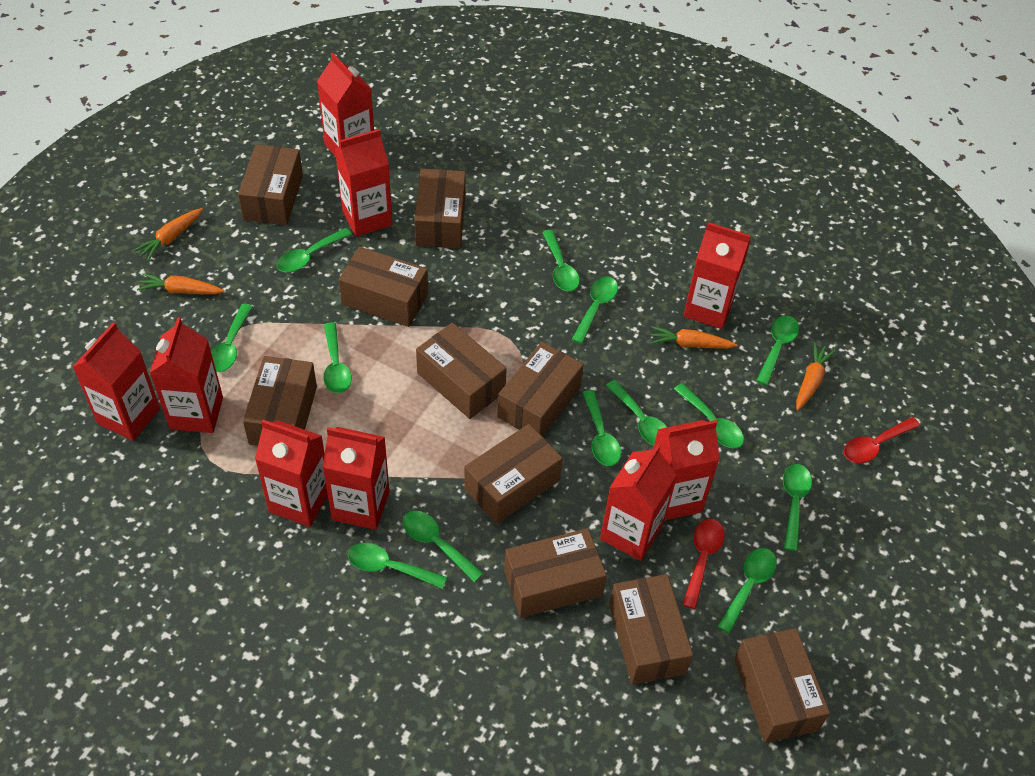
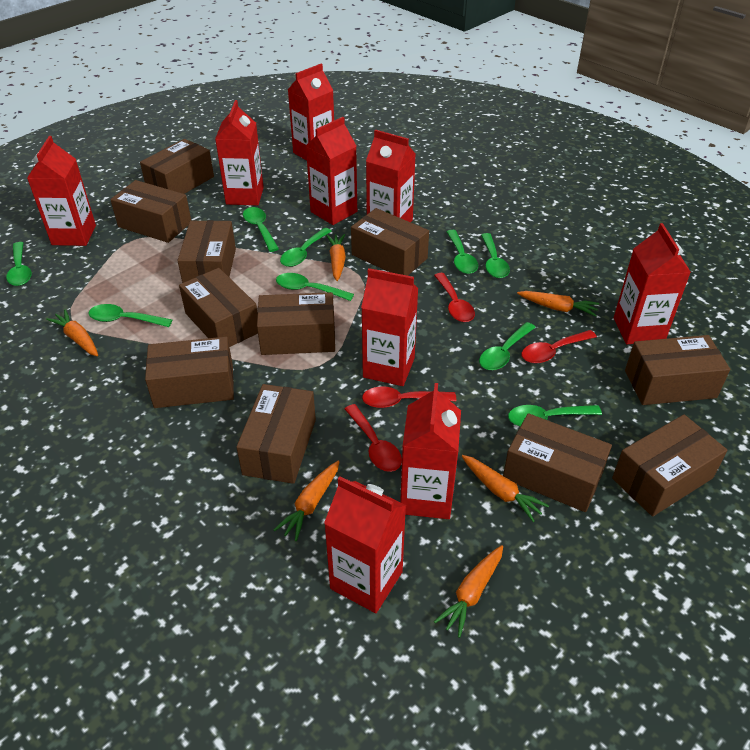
brown box: [238,144,303,225] [243,356,317,446] [339,247,428,327] [414,169,466,248] [416,322,507,419] [464,424,563,524] [497,342,584,437] [504,528,607,618] [609,574,693,685] [734,628,830,743] = 10 -> [110,180,191,243] [140,139,214,194] [145,337,234,408] [177,220,236,283] [179,268,258,347] [236,384,316,484] [257,292,335,355] [351,208,429,276] [503,413,612,512] [612,414,727,517] [625,335,730,405] = 11
green spoon: [211,304,253,372] [277,228,352,272] [323,322,352,393] [348,543,447,589] [403,511,484,582] [542,230,580,291] [571,276,618,344] [582,390,621,466] [606,380,667,446] [674,383,744,448] [717,548,777,634] [756,315,799,385] [783,464,812,551] = 13 -> [6,242,32,286] [88,304,172,327] [243,207,279,252] [276,273,354,301] [280,228,332,267] [447,230,478,274] [479,322,536,370] [481,233,510,278] [508,405,602,427] = 9
orange carrot: [133,208,203,261] [137,273,224,294] [650,326,737,349] [796,342,836,411] = 4 -> [46,309,98,356] [274,461,340,541] [326,234,346,281] [434,545,503,638] [462,455,549,522] [517,291,599,317] = 6
red spoon: [682,519,725,609] [844,417,920,463] = 2 -> [345,404,402,472] [362,386,456,408] [434,273,475,322] [522,330,597,363] = 4

